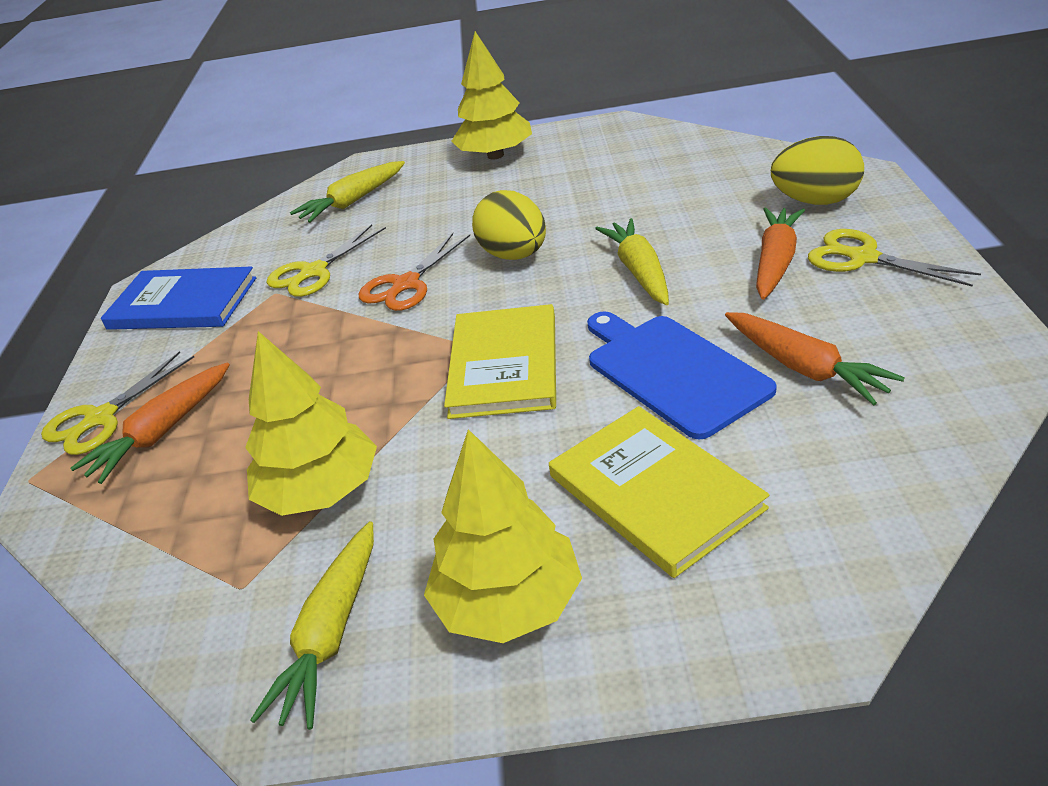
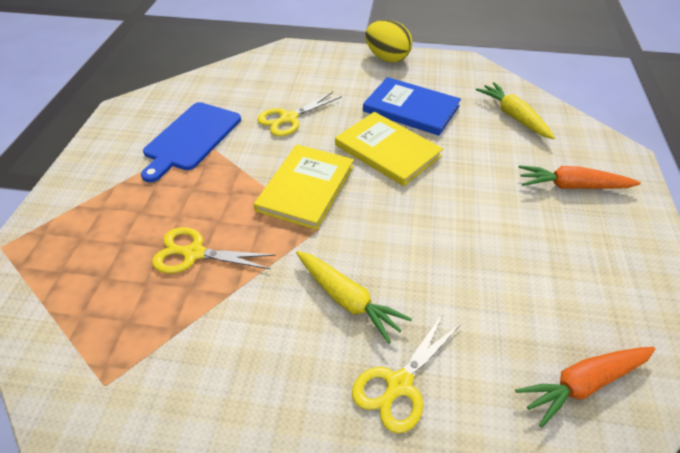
orange carrot: [70,362,230,484] [725,312,905,405] [756,207,805,300] = 3 -> [515,347,655,427] [519,165,641,189] = 2
orange scissors: [359,233,470,311] = 1 -> none = 0
yellow carrot: [250,521,374,730] [290,161,405,223] [595,218,669,305] = 3 -> [296,251,412,344] [476,82,555,139] = 2
yellow egg: [472,190,546,260] [771,136,864,205] = 2 -> [365,20,412,62] = 1
yellow tree: [245,331,377,516] [424,429,582,643] [452,31,532,160] = 3 -> none = 0

